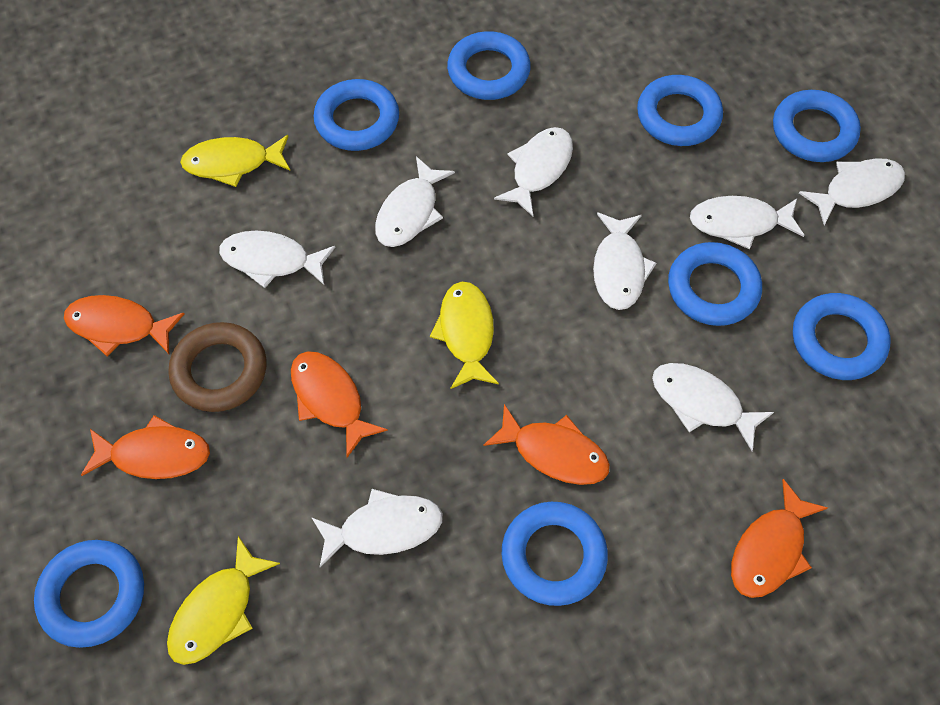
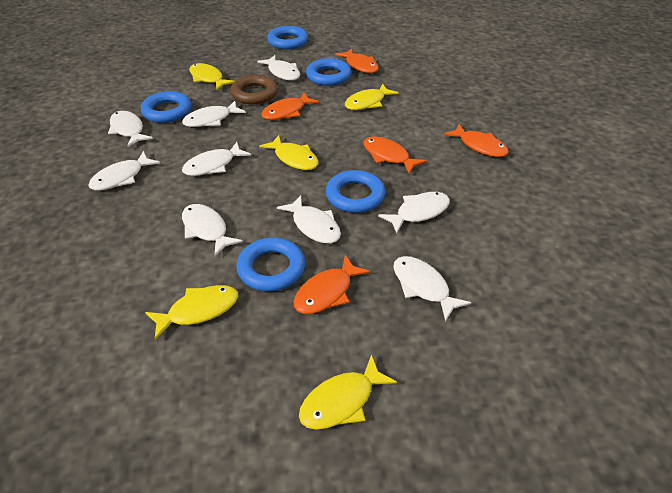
blue ring: [34,540,144,648] [313,79,399,151] [447,31,531,100] [502,502,608,606] [637,75,723,146] [668,242,762,326] [773,90,861,162] [793,293,890,380] = 8 -> [141,91,191,123] [236,238,305,292] [267,26,308,50] [306,58,351,86] [326,170,385,213] = 5
white fish: [219,231,335,288] [311,489,443,567] [375,156,455,247] [494,127,573,216] [593,212,656,310] [652,363,774,451] [690,196,804,249] [799,158,905,225] = 8 -> [88,151,160,191] [108,111,153,147] [182,101,246,127] [182,142,251,176] [182,204,243,256] [257,55,300,80] [277,195,341,244] [378,192,450,233] [393,256,471,322] = 9
yellow fish: [167,536,280,665] [180,135,290,187] [430,282,499,389] = 3 -> [145,285,239,340] [189,63,235,90] [259,135,319,170] [299,354,397,430] [345,84,399,110] = 5

